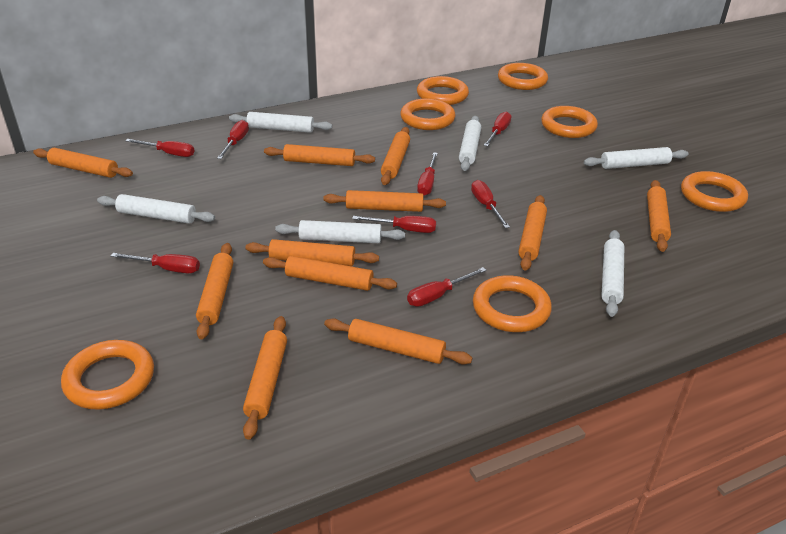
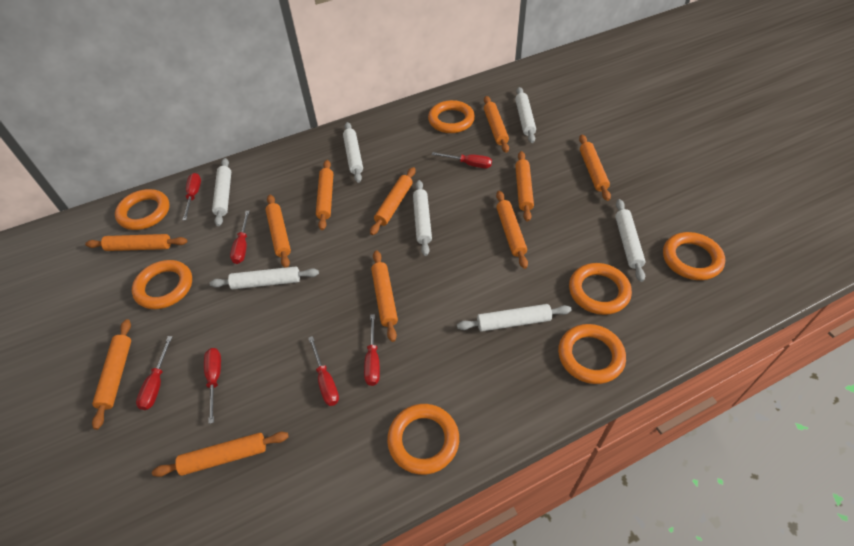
red screwdriver: [111,253,200,273] [125,139,194,157] [217,120,249,159] [352,216,436,233] [407,267,487,307] [417,152,438,196] [471,180,510,228] [484,111,512,146] = 8 -> [136,336,173,410] [182,173,201,221] [204,348,221,424] [230,211,250,264] [308,336,339,406] [364,314,380,386] [432,152,492,168] = 7
white rolling pin: [97,194,215,224] [229,112,332,133] [275,220,405,243] [459,116,481,171] [584,147,688,169] [601,230,624,317] = 6 -> [209,266,319,290] [212,158,231,226] [343,122,363,183] [413,180,432,256] [457,304,572,332] [515,87,536,143] [615,199,646,282] = 7

